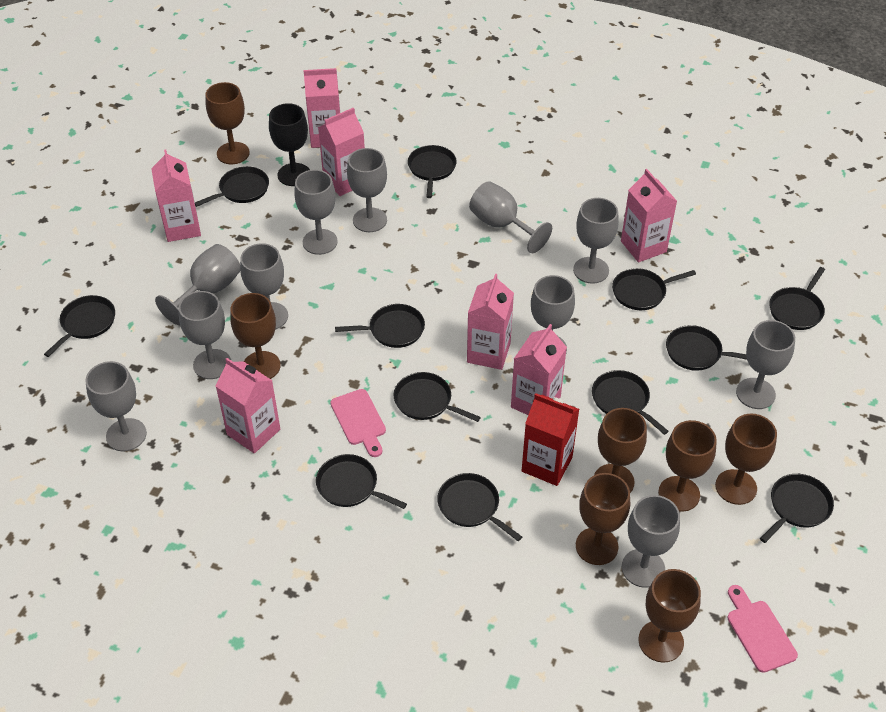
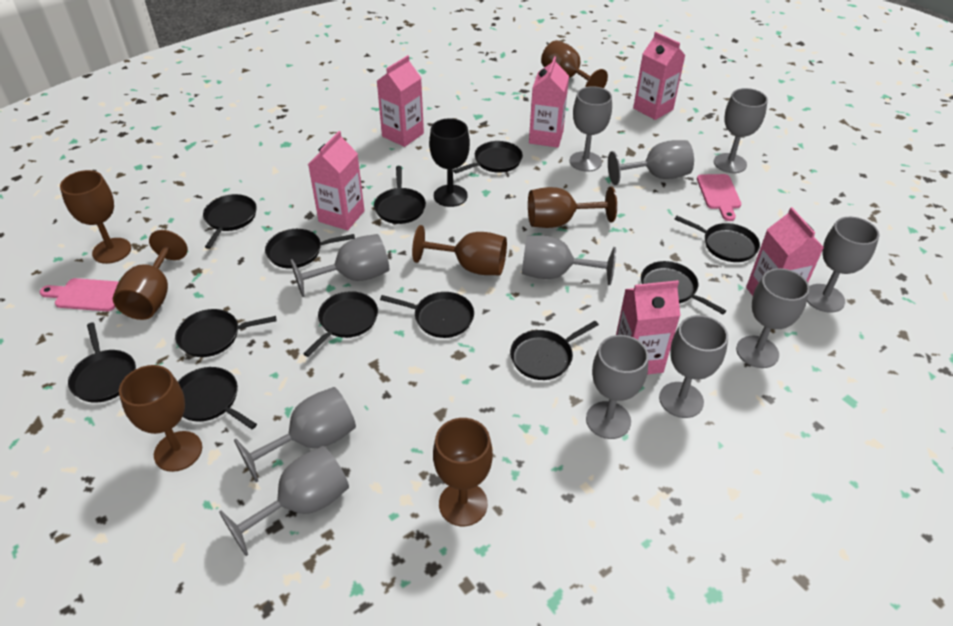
pink carton: [151,150,201,242] [215,358,280,453] [304,68,340,148] [318,107,365,196] [467,274,514,370] [511,324,567,415] [621,169,677,262] = 7 -> [308,131,365,231] [377,55,424,147] [529,56,569,148] [616,280,681,375] [633,32,686,120] [746,207,824,296] = 6
red carton: [522,393,579,486] = 1 -> none = 0

